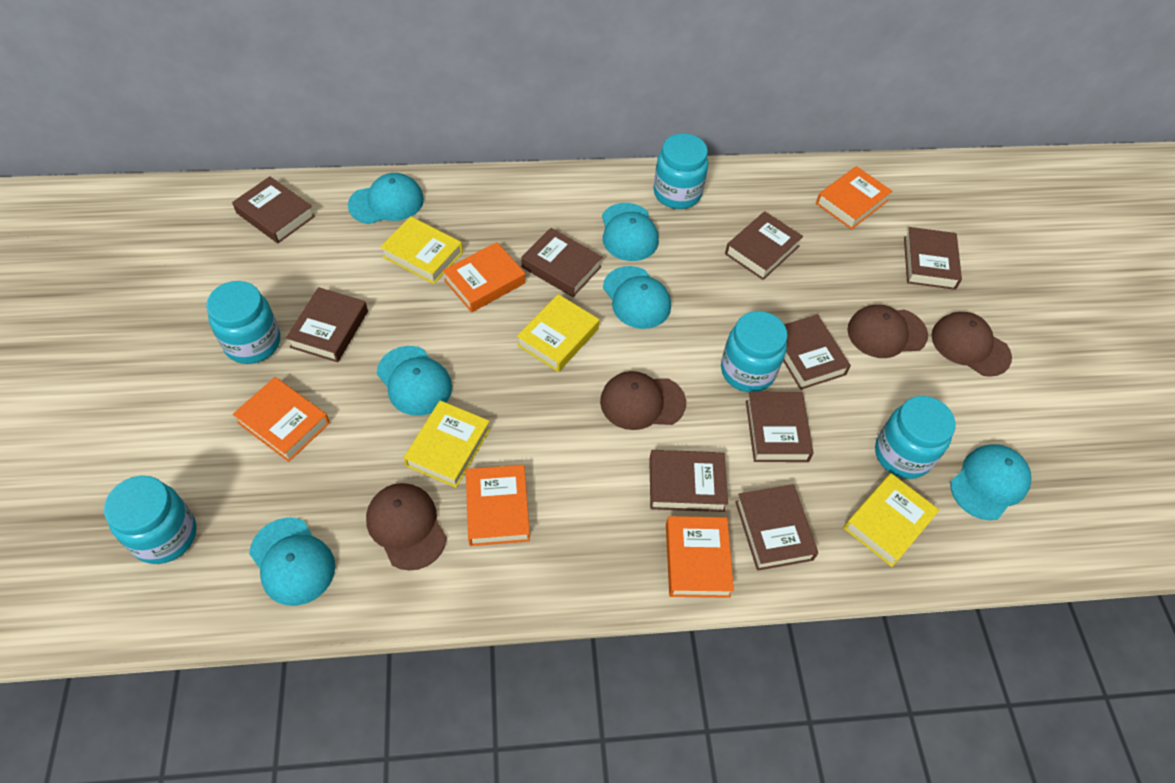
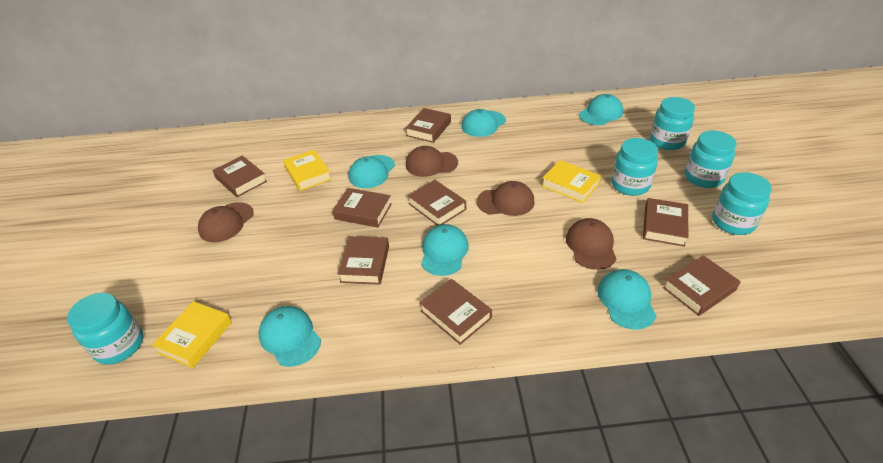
brown book: [232,176,315,243] [286,287,368,362] [522,228,602,297] [649,450,728,512] [725,211,803,280] [735,484,818,571] [746,392,814,462] [783,315,851,390] [904,227,962,290] = 9 -> [212,156,267,197] [332,188,392,228] [338,236,389,285] [405,108,451,143] [408,180,466,226] [419,279,492,345] [643,198,688,247] [663,255,741,316] = 8
orange book: [233,377,330,462] [443,242,525,313] [466,465,530,546] [666,516,734,598] [816,166,892,230] = 5 -> none = 0
yellow book: [380,216,463,284] [404,400,490,488] [517,294,599,372] [844,473,939,567] = 4 -> [152,301,232,368] [283,150,332,191] [542,160,601,203] = 3

